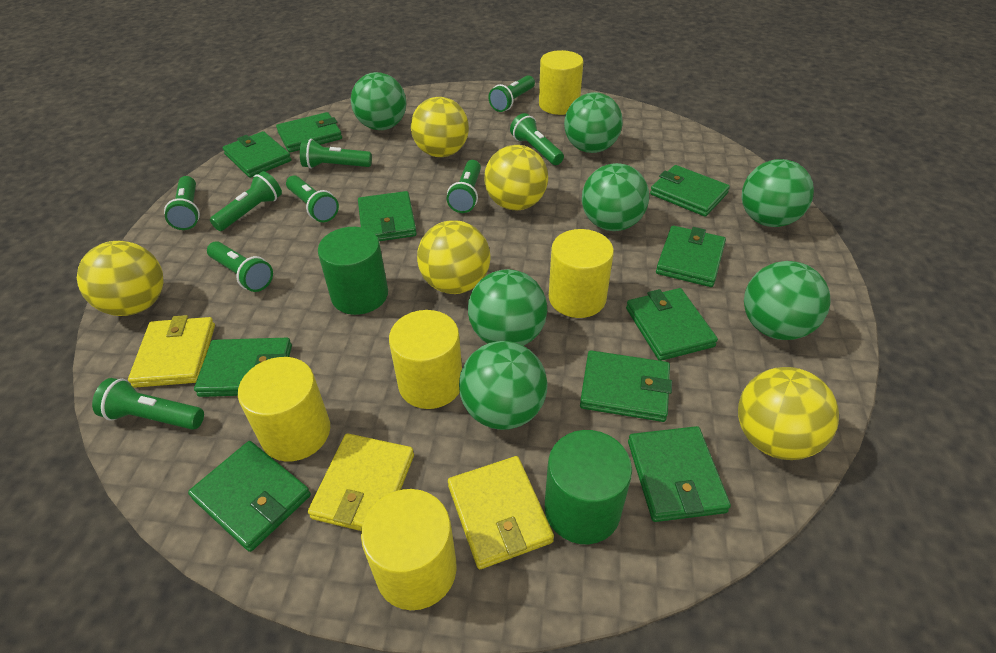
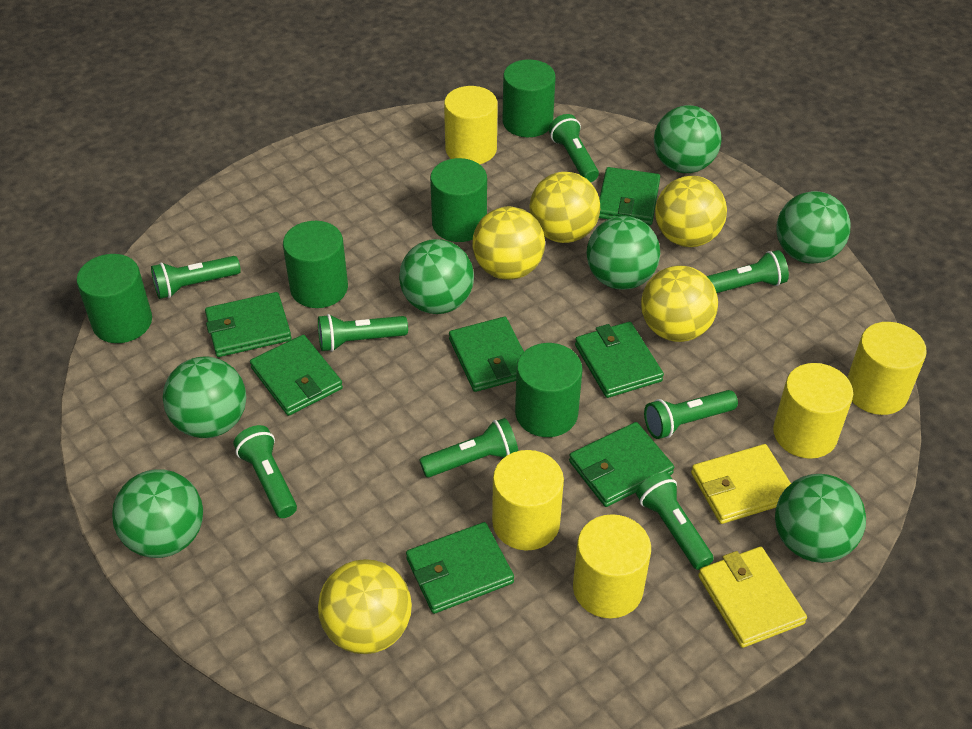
green cylinder: [318,227,388,315] [545,430,632,544] = 2 -> [76,254,152,343] [283,221,348,308] [430,158,487,242] [502,60,556,137] [515,343,582,437] = 5
green flashlight: [92,378,204,430] [164,176,200,230] [207,241,273,292] [210,171,282,231] [286,175,339,222] [300,139,372,169] [447,160,481,213] [489,75,535,112] [510,113,564,165] = 9 -> [151,256,241,299] [234,425,297,518] [318,314,408,352] [419,418,518,478] [549,114,599,182] [636,472,714,570] [644,390,738,439] [707,250,789,293] = 8
green wallet: [188,441,311,552] [194,338,292,397] [222,131,292,178] [276,112,342,153] [358,191,417,241] [580,350,672,422] [626,288,718,361] [628,426,731,522] [650,165,730,217] [656,225,726,287] = 10 -> [205,292,292,357] [250,335,343,416] [406,522,514,614] [449,317,524,392] [569,422,674,507] [575,322,664,398] [599,167,660,225] = 7
yellow wallet: [128,315,215,388] [308,433,414,531] [448,456,554,569] = 3 -> [691,444,791,524] [698,547,807,648] = 2

